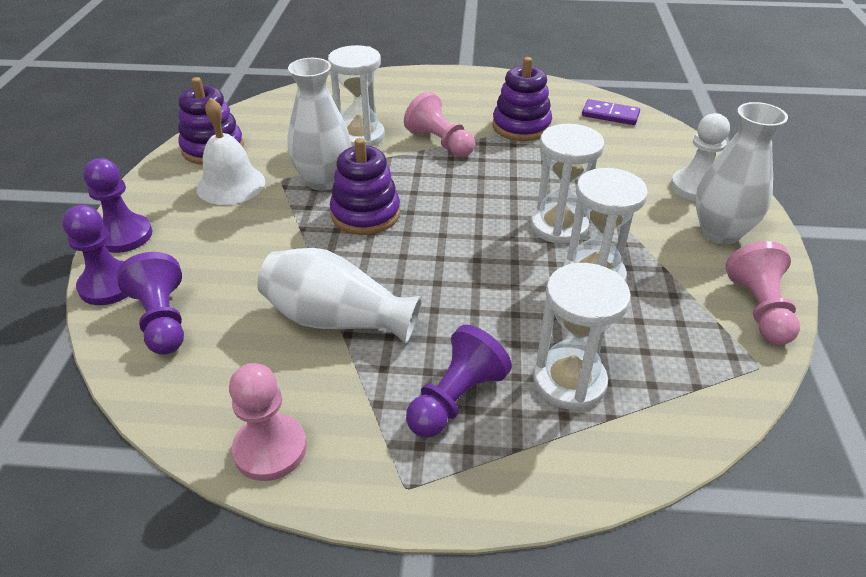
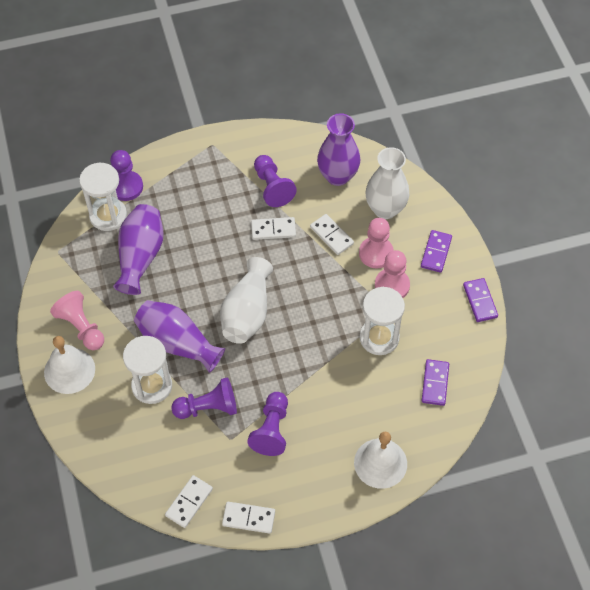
purple domino: [582,99,640,125] = 1 -> [421,230,452,273] [422,359,449,406] [463,278,498,322] = 3
purple stacking toy: [178,77,244,165] [330,138,400,235] [492,57,552,141] = 3 -> none = 0
purple vase: none = 0 -> [113,204,164,295] [134,300,225,373] [317,113,360,186] = 3
white bell: [197,97,265,205] = 1 -> [44,336,95,394] [354,432,407,489] = 2
white domino: none = 0 -> [165,475,213,528] [222,502,275,534] [251,217,296,240] [310,214,354,255] = 4
white hourglass: [328,45,385,147] [530,124,605,244] [533,263,631,410] [563,168,648,282] = 4 -> [79,163,127,231] [123,336,172,404] [360,287,405,355] = 3
white pawn: [671,113,730,201] = 1 -> none = 0
white vase: [257,248,422,344] [288,58,351,191] [695,102,788,245] = 3 -> [220,257,273,344] [365,147,409,219] = 2

